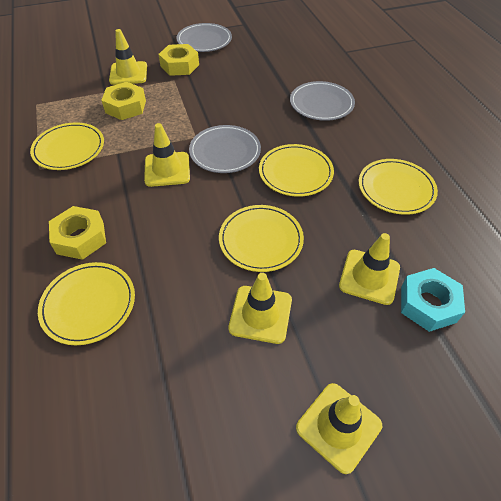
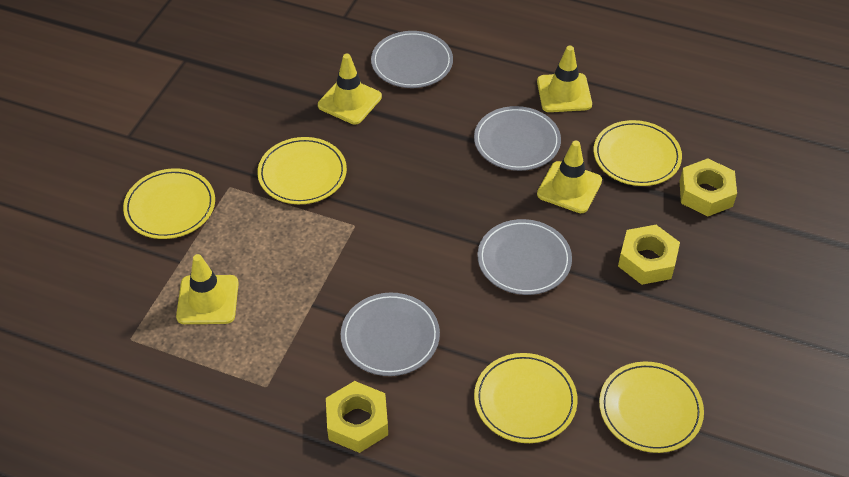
grey plate: [177,23,232,52] [189,125,261,173] [290,81,355,121] = 3 -> [341,293,440,376] [371,31,453,88] [474,106,561,171] [477,219,572,295] = 4
turquoise nut: [401,268,465,332] = 1 -> none = 0
yellow traffic cone: [109,29,147,85] [144,123,190,187] [228,273,292,344] [296,383,382,474] [339,233,400,305] = 5 -> [176,254,239,324] [318,54,382,124] [537,46,592,112] [537,140,602,213] = 4

